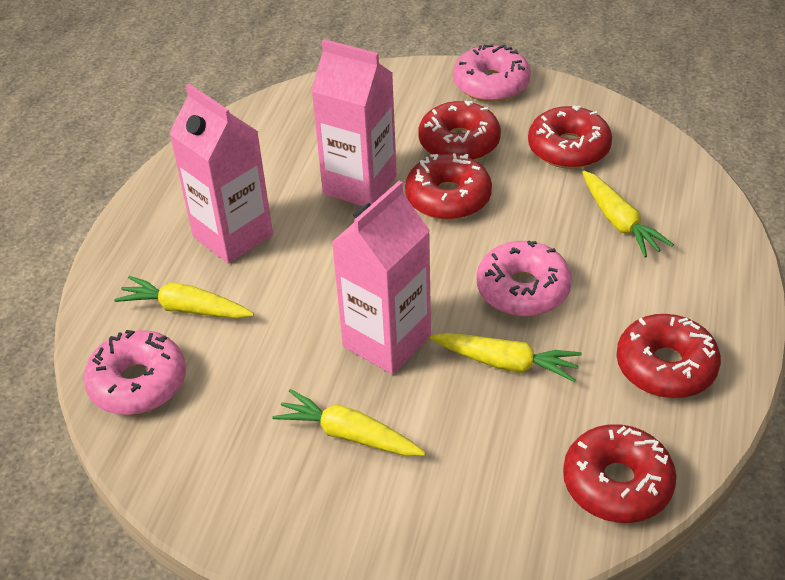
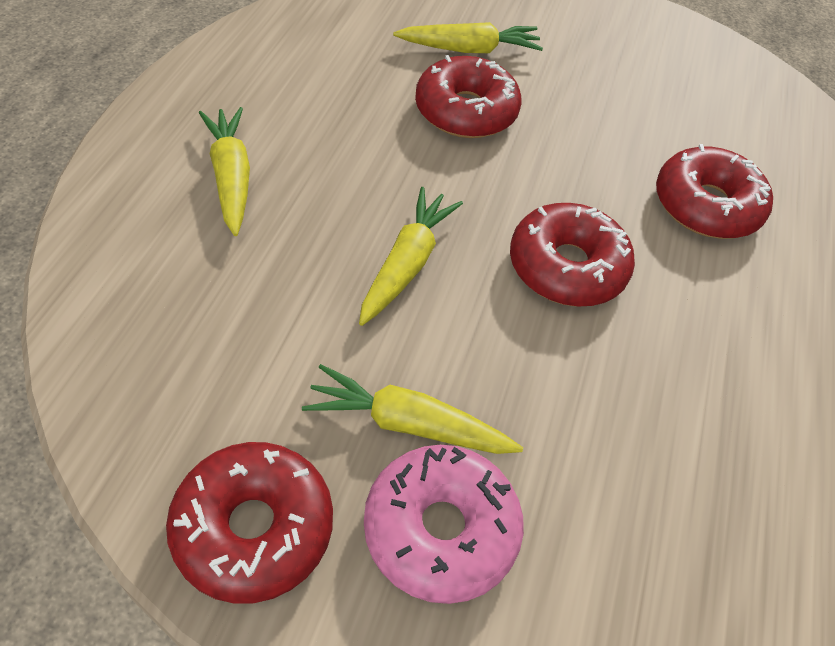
pink carton: [169,84,273,264] [311,39,397,206] [331,181,431,374] = 3 -> none = 0
pink donut: [83,330,186,415] [453,44,531,102] [476,240,572,316] = 3 -> [364,445,524,604] = 1
red donut: [405,153,492,220] [418,100,501,160] [528,106,612,169] [563,424,677,523] [616,314,721,398] = 5 -> [166,442,333,604] [415,55,522,138] [510,203,635,307] [656,144,773,239] = 4

